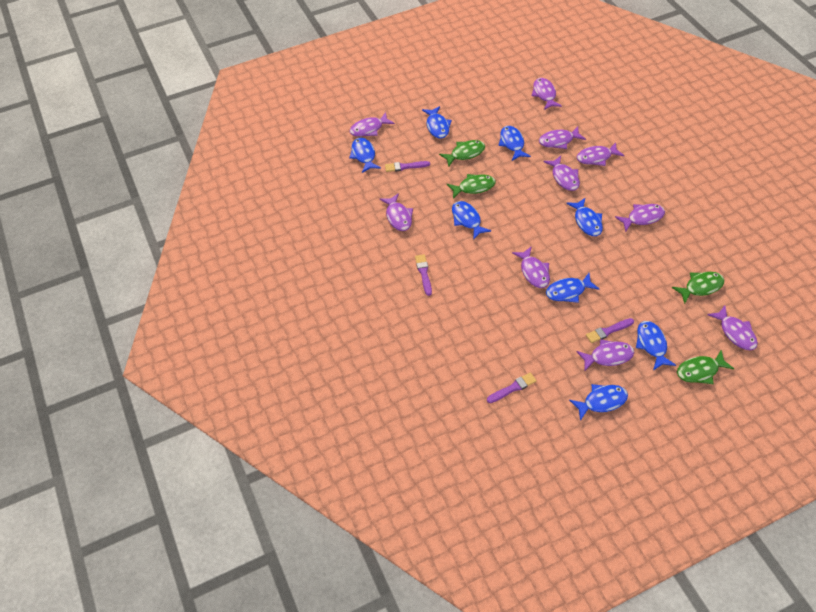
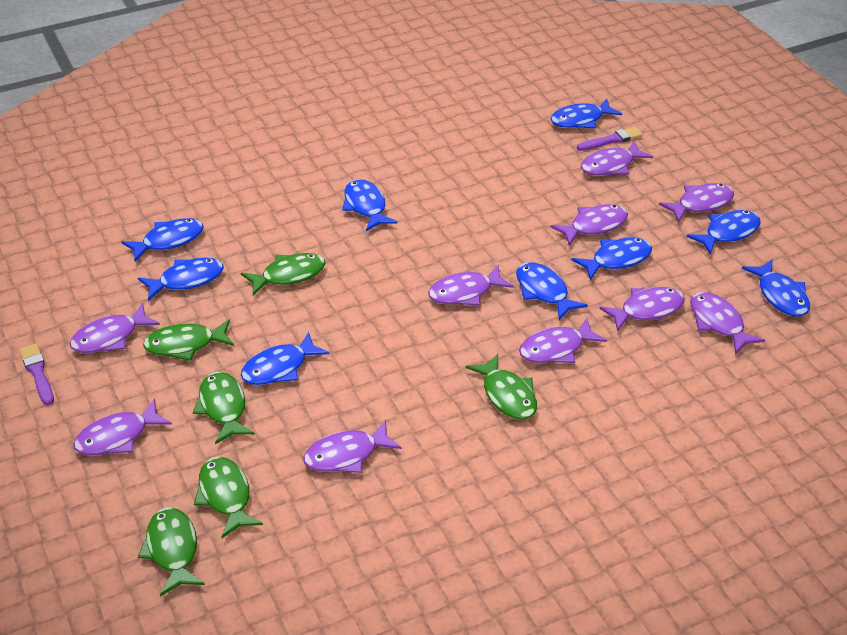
blue fish: [349,138,381,173] [422,106,452,138] [452,201,491,240] [498,126,531,161] [546,273,599,303] [566,198,603,236] [569,384,628,421] [636,321,676,370] = 8 -> [121,218,204,262] [138,258,224,301] [241,332,329,385] [342,179,398,231] [516,262,588,320] [551,98,622,128] [572,238,652,280] [687,210,761,255] [742,259,810,317] = 9
green fish: [439,140,485,167] [447,174,496,199] [672,272,724,304] [677,350,734,384] = 4 -> [138,507,205,596] [143,319,234,361] [193,372,255,444] [194,457,263,538] [241,253,326,296] [466,354,537,420] = 6
purple brush: [385,161,430,172] [415,254,432,296] [487,372,537,403] [586,318,634,343] = 4 -> [20,344,54,405] [577,127,643,151] = 2

